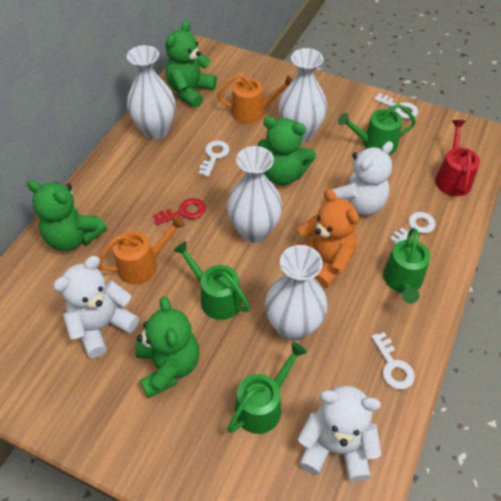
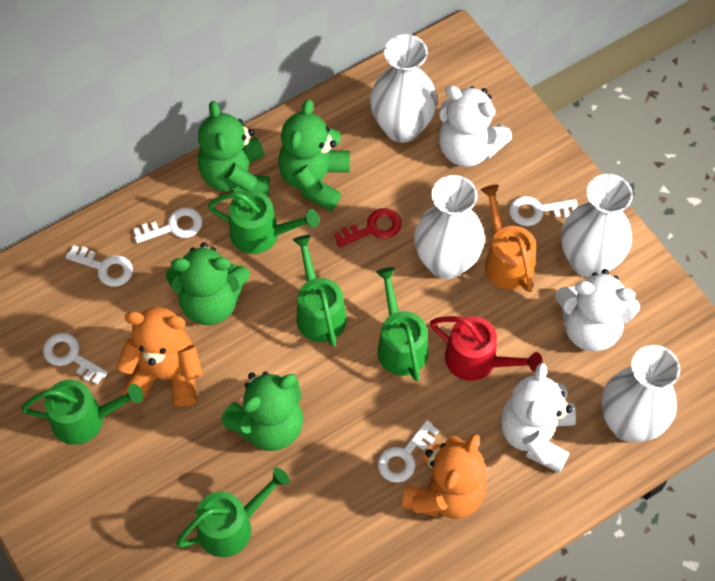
green watering can: [173,241,250,320] [227,342,307,434] [338,104,416,155] [383,228,430,304] = 4 -> [21,380,143,445] [176,468,289,557] [208,190,319,254] [293,235,347,347] [376,267,428,381] = 5
orange teddy bear: [294,189,359,288] = 1 -> [116,307,203,407] [401,434,487,519] = 2
orange watering can: [98,215,185,284] [217,73,293,124] = 2 -> [481,185,536,292] = 1
white key: [199,140,229,177] [371,332,415,389] [374,93,418,119] [390,212,436,245] = 4 -> [43,333,108,385] [65,245,133,287] [133,208,202,243] [378,420,439,483] [509,196,578,226] = 5

